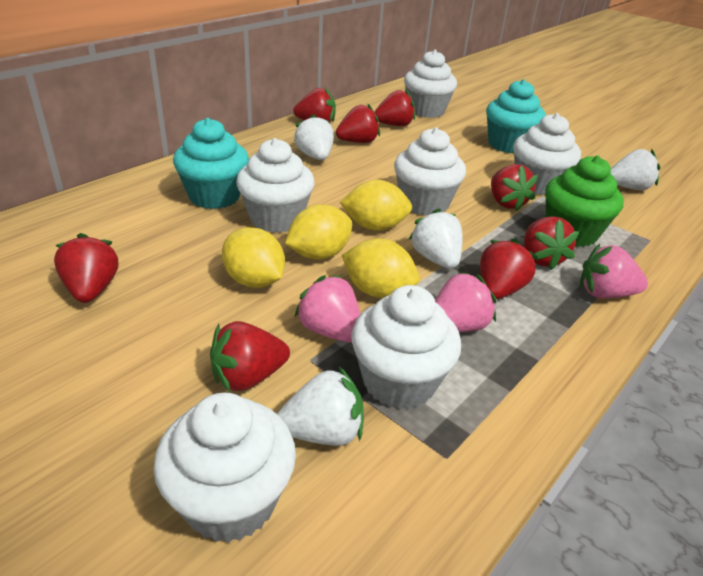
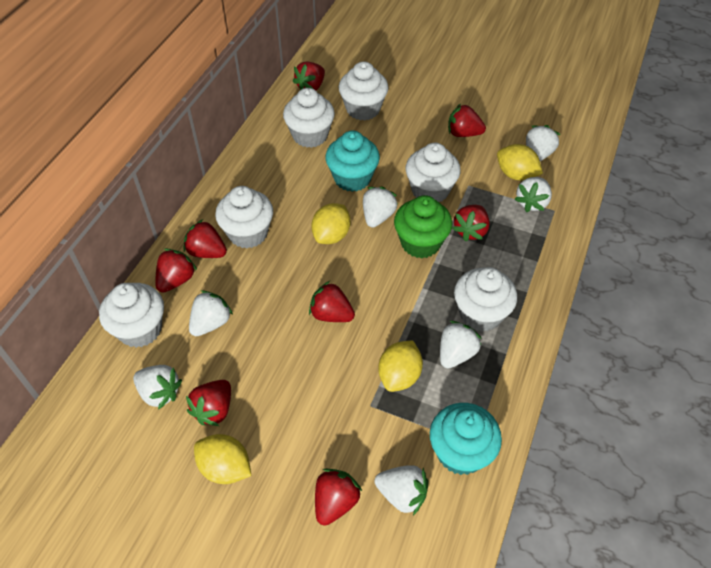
pink strawberry: [295,275,360,343] [435,271,496,332] [580,244,648,299] = 3 -> none = 0
white strawberry: [277,367,364,446] [294,114,334,160] [409,208,463,268] [610,149,660,190] = 4 -> [133,365,182,410] [189,290,233,336] [363,187,398,228] [375,465,428,515] [440,321,482,369] [515,177,552,212] [526,125,560,161] = 7

